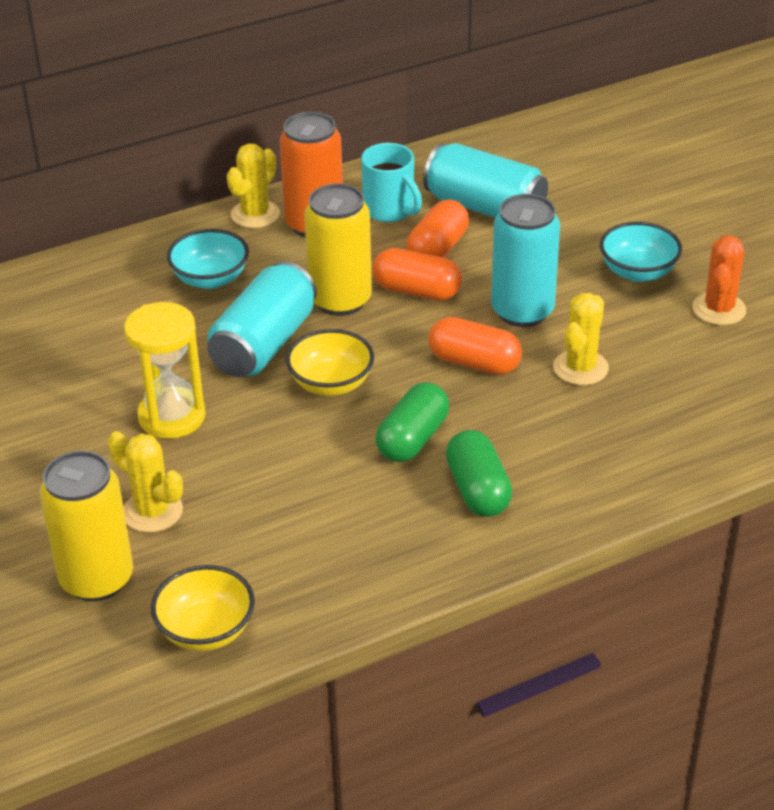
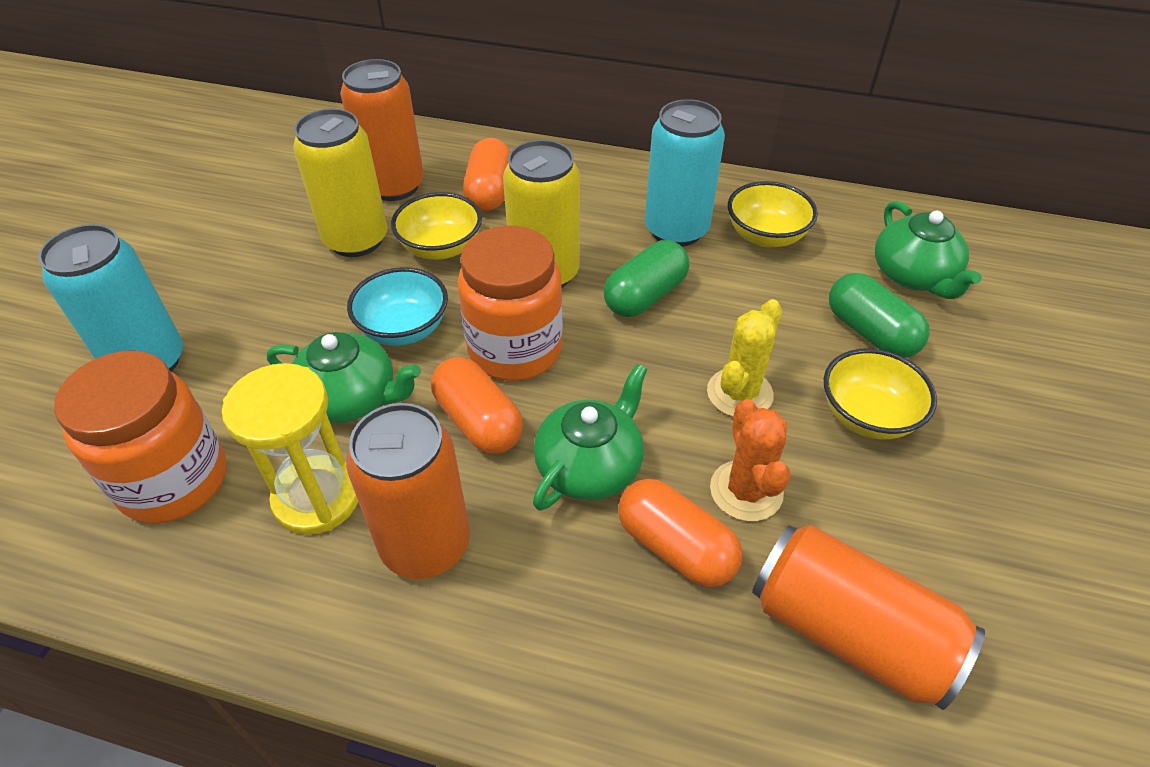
green teapot: none = 0 -> [267,332,421,423] [533,364,648,511] [875,201,982,299] = 3
orange can: [279,112,343,237] = 1 -> [340,59,424,201] [346,403,470,579] [752,525,985,710] = 3
orange jar: none = 0 -> [54,351,227,524] [458,225,563,381] = 2
turquoise bowl: [167,229,249,289] [600,222,682,282] = 2 -> [347,267,448,346] = 1
turquoise can: [207,261,317,377] [423,143,548,218] [491,194,560,327] = 3 -> [38,224,183,372] [645,99,725,247] = 2
turquoise mug: [361,143,422,222] = 1 -> none = 0
yellow bowl: [151,565,255,651] [286,329,374,396] = 2 -> [391,192,482,260] [728,181,818,247] [824,348,937,439] = 3
yellow cactus: [108,431,183,533] [227,143,280,228] [553,293,609,385] = 3 -> [707,299,782,417] = 1

